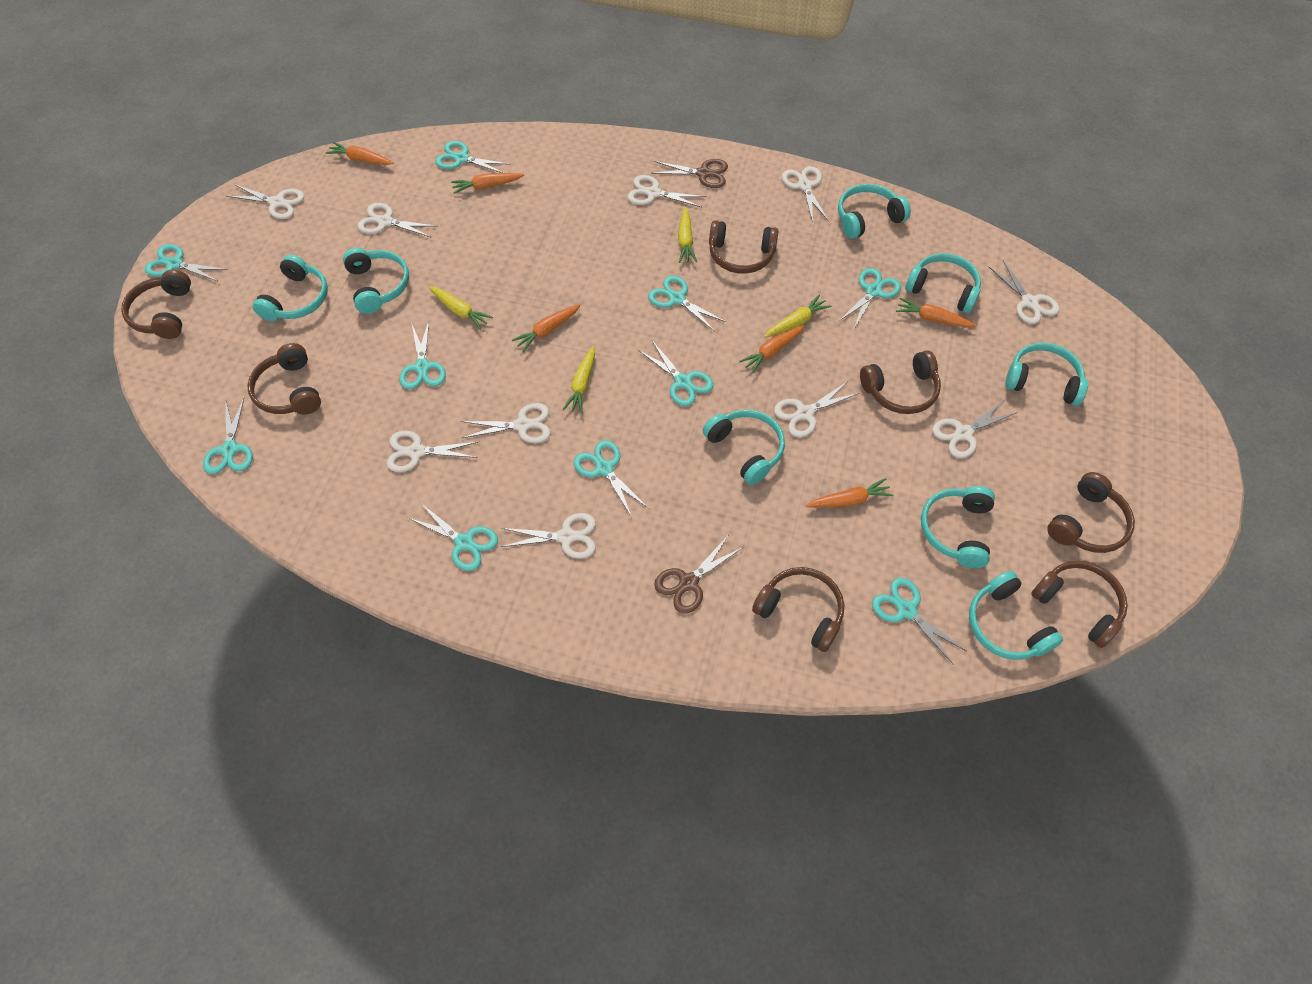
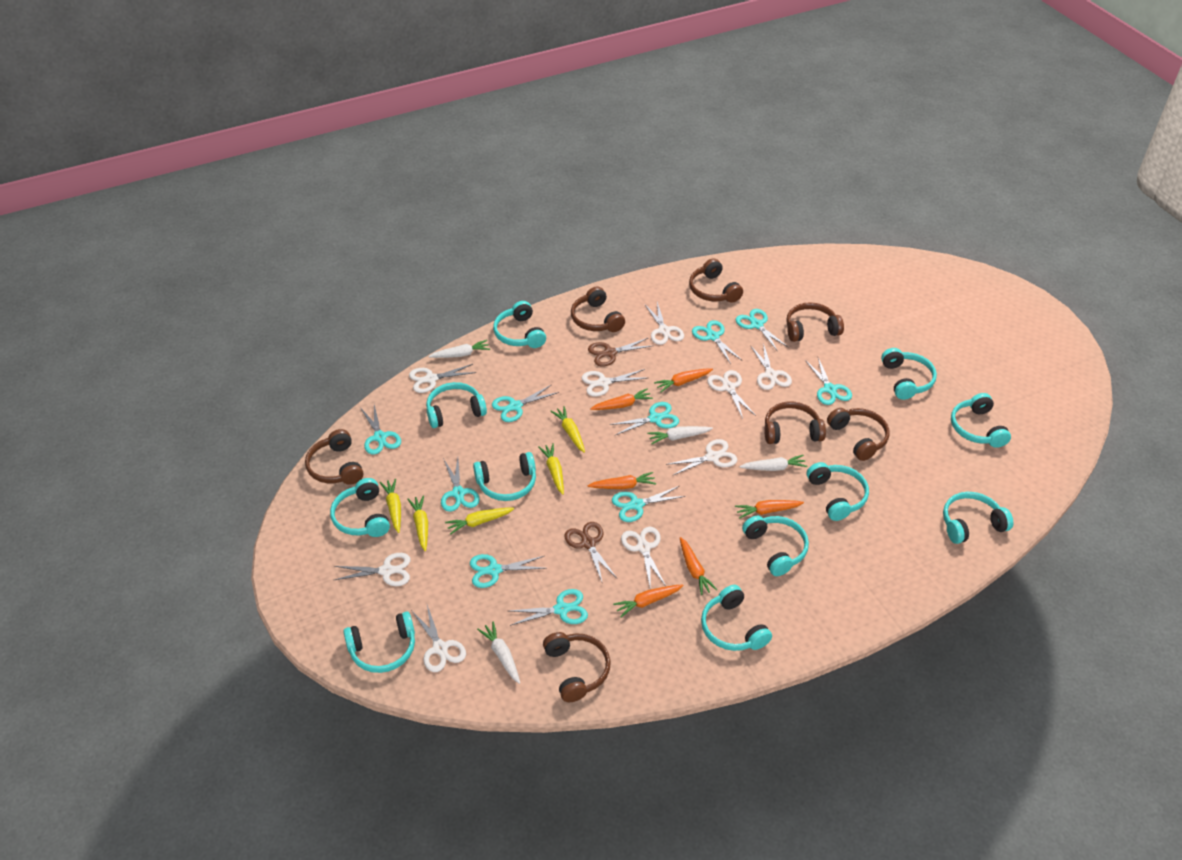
turquoise headphones: [253,254,328,322] [343,248,409,314] [703,409,785,485] [838,184,911,239] [905,253,981,313] [921,486,995,568] [969,571,1063,660] [1005,343,1088,406] = 8 -> [330,478,390,537] [343,612,415,673] [426,382,487,428] [473,452,536,501] [493,301,546,348] [701,585,772,651] [742,516,809,576] [807,462,869,521] [881,348,937,400] [943,492,1013,544] [951,393,1011,448] = 11
white carrot: none = 0 -> [428,340,490,358] [477,622,520,684] [648,426,713,444] [739,455,807,471] = 4
white scissors: [226,184,304,219] [358,203,438,237] [387,431,478,472] [461,403,551,443] [501,513,596,559] [627,175,706,207] [774,381,860,437] [782,166,829,222] [932,401,1018,458] [989,261,1059,324] = 10 -> [334,553,410,586] [409,364,477,393] [411,605,466,672] [582,369,647,397] [621,527,666,586] [645,302,684,345] [666,439,737,476] [707,370,756,418] [750,343,792,390] = 9
yellow carrot: [428,286,493,330] [563,346,595,413] [678,207,697,263] [764,295,831,338] = 4 -> [380,479,401,533] [408,495,428,551] [445,508,514,535] [538,443,564,495] [550,406,585,453] = 5

